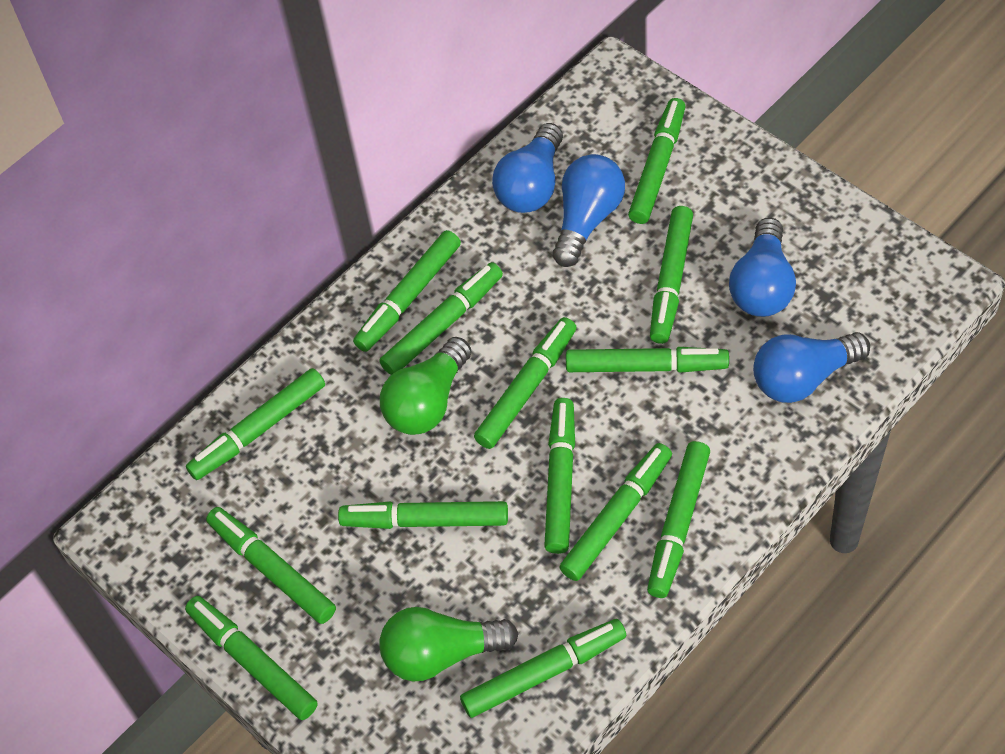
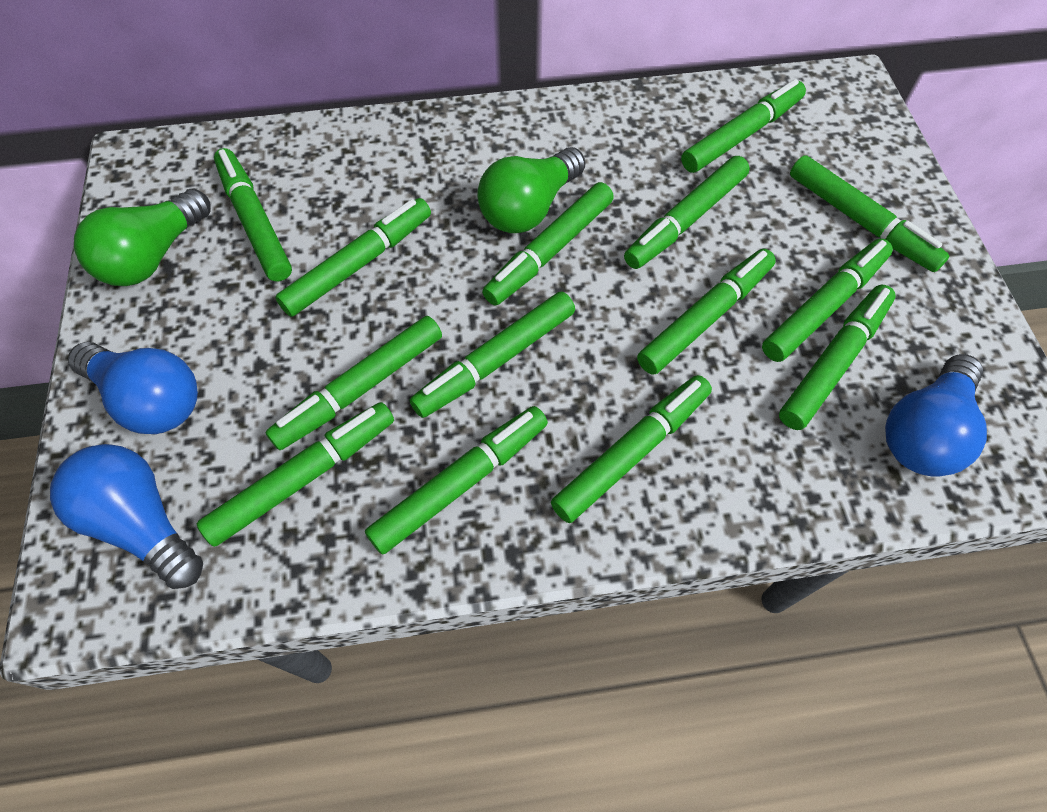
blue light bulb: [492,123,563,213] [553,154,625,267] [729,217,796,317] [753,332,870,403] = 4 -> [50,444,203,589] [68,342,198,434] [885,354,987,477] = 3

